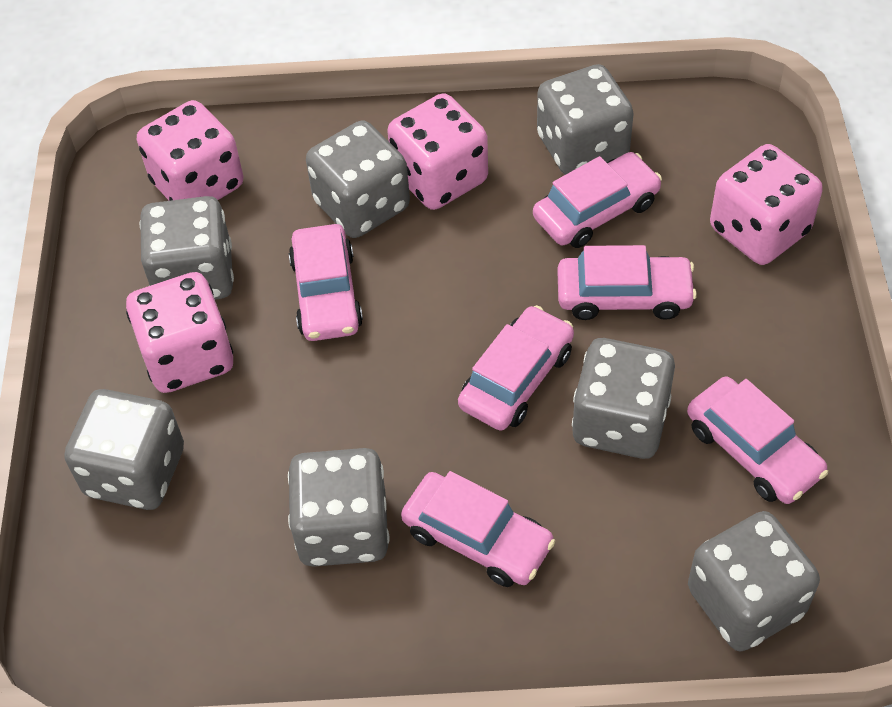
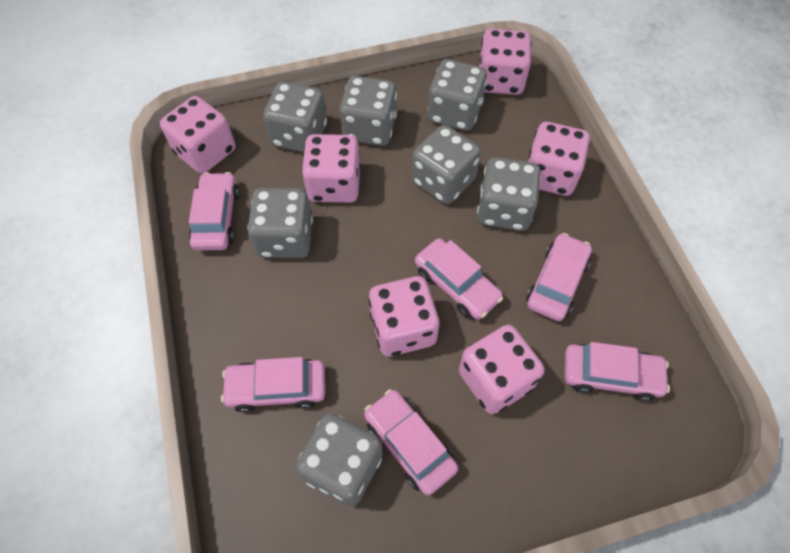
pink dice: [126,272,233,393] [137,100,244,201] [387,93,488,210] [710,144,823,265] = 4 -> [160,96,235,174] [302,134,361,203] [369,276,440,356] [459,325,545,414] [478,29,532,95] [528,122,590,196] = 6

